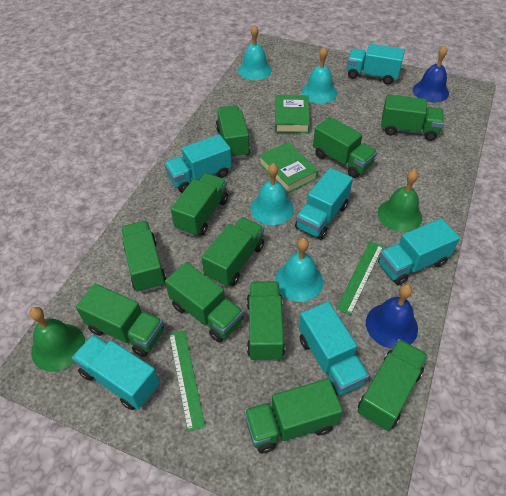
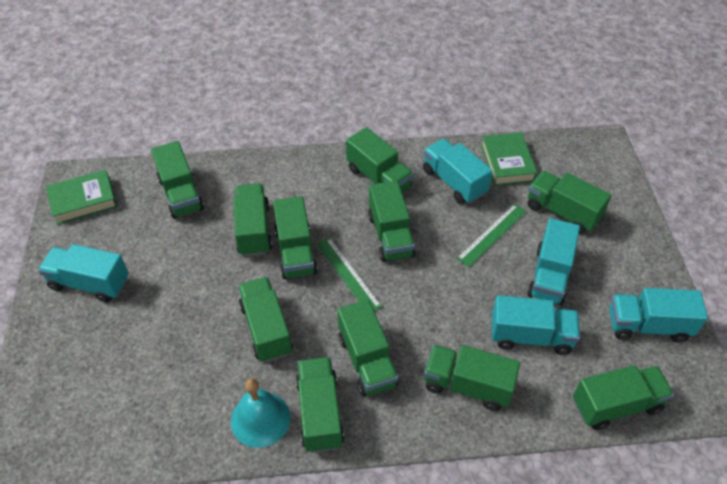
blue bell: [366,284,418,349] [413,46,449,103] = 2 -> none = 0
green bell: [30,307,85,372] [378,170,422,232] = 2 -> none = 0
turquoise bell: [238,25,272,80] [250,163,294,225] [275,238,323,302] [302,47,337,104] = 4 -> [231,378,290,448] = 1
turquoise truck: [72,334,160,410] [164,134,232,193] [295,168,353,240] [299,302,369,395] [347,44,405,85] [378,218,460,285] = 6 -> [38,244,129,303] [423,139,493,204] [492,295,580,355] [527,218,580,305] [609,288,708,343] = 5

